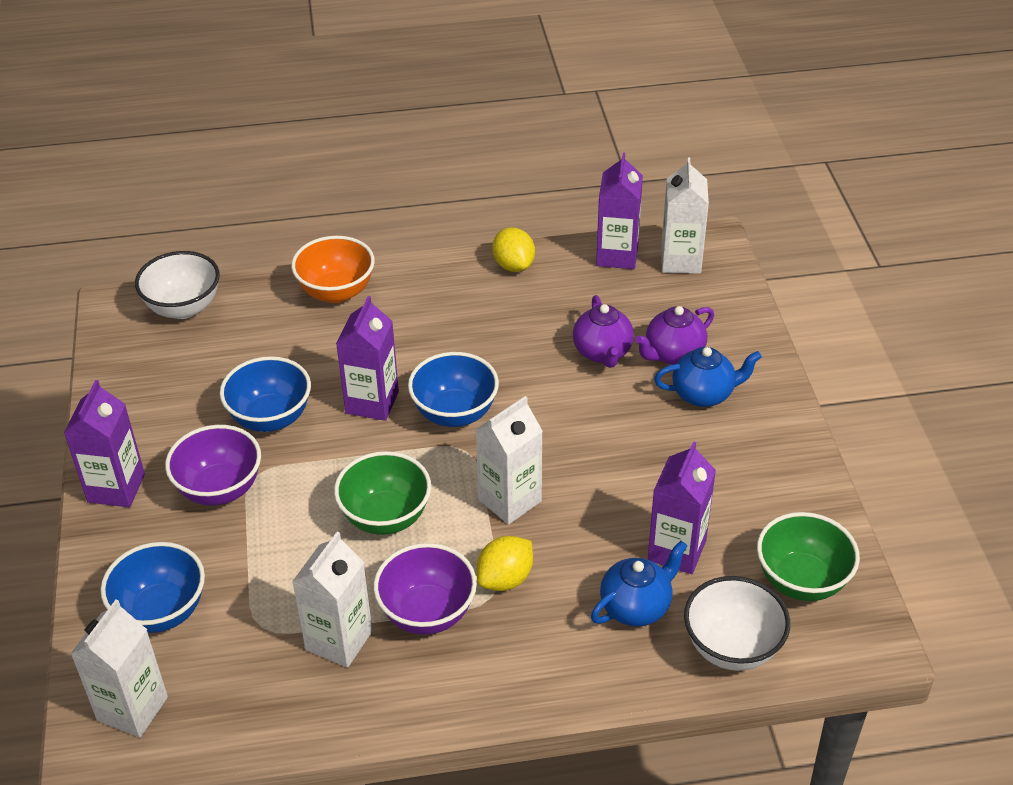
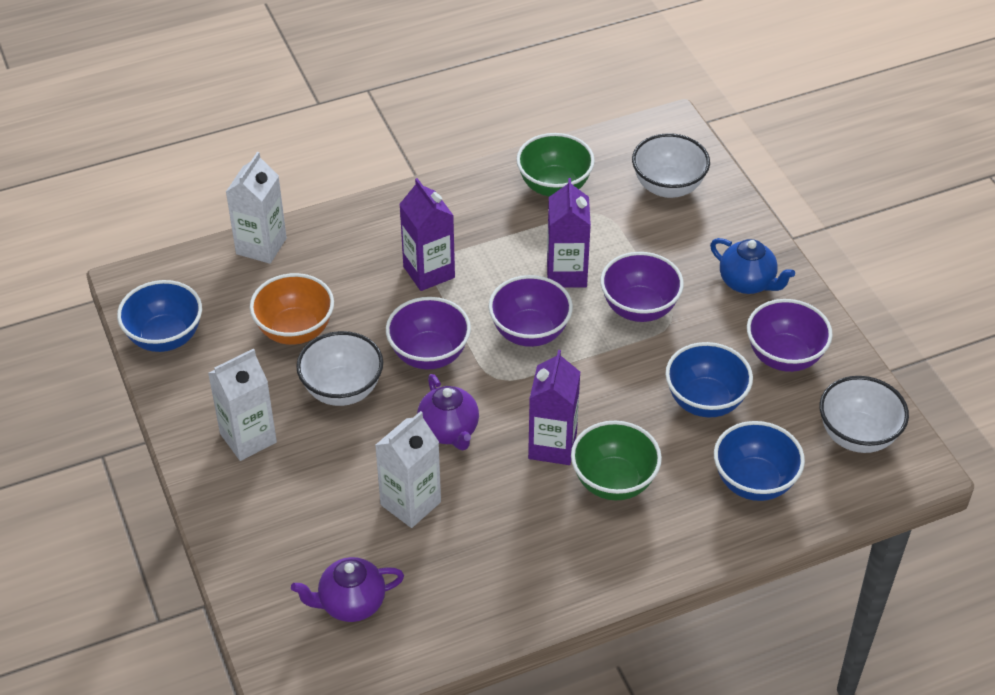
blue teapot: [591,541,687,627] [654,347,762,407] = 2 -> [710,238,795,294] = 1
purple bowl: [165,425,261,505] [374,543,477,635] = 2 -> [386,297,471,369] [488,275,573,347] [600,252,684,322] [747,299,833,372] = 4
purple carton: [64,380,145,507] [336,296,399,421] [596,153,643,269] [648,441,716,574] = 4 -> [399,178,455,291] [528,350,580,465] [547,178,591,287] = 3
white bowl: [135,251,220,319] [684,576,790,671] = 2 -> [296,331,383,406] [632,133,710,198] [820,376,909,453] = 3
white carton: [71,600,168,737] [292,532,373,668] [475,396,543,525] [661,157,709,274] = 4 -> [208,349,277,461] [226,152,287,264] [375,411,441,528] = 3
yellow lemon: [477,536,533,591] [492,227,535,272] = 2 -> none = 0

